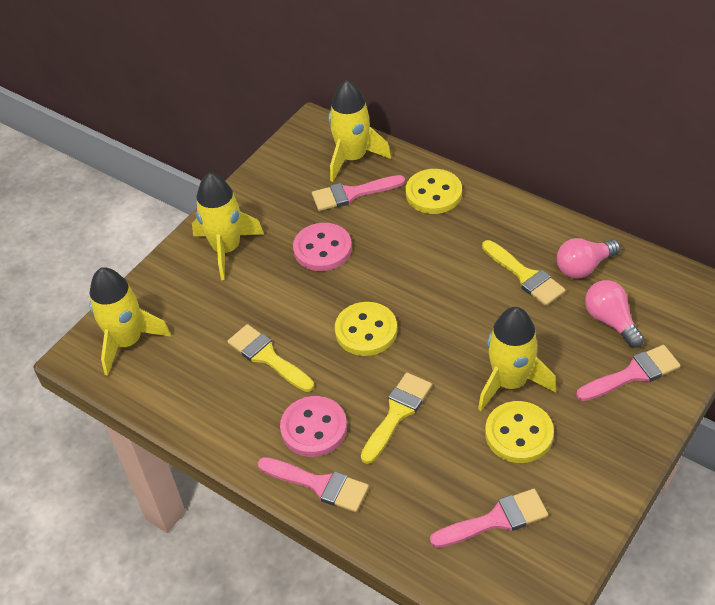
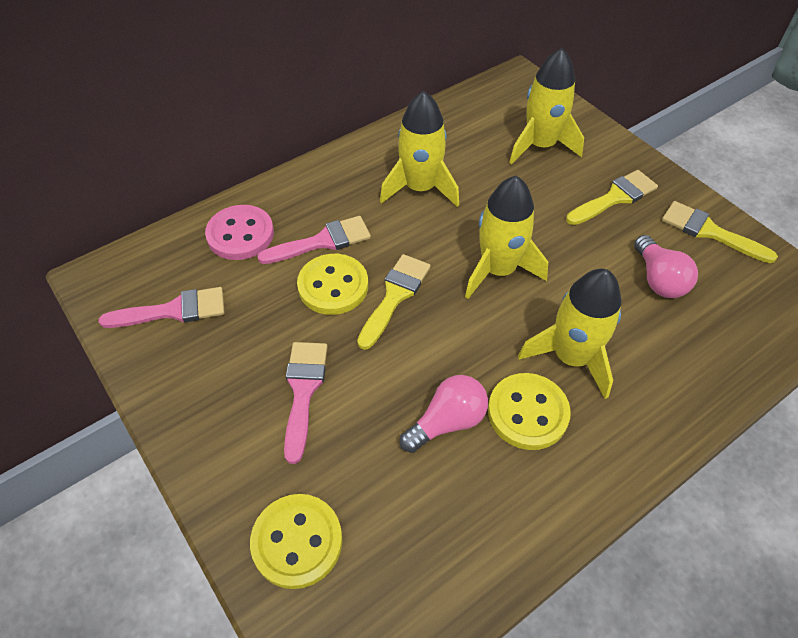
pink brush: [258,457,369,512] [312,175,405,211] [430,489,548,548] [576,345,681,401] = 4 -> [99,287,225,328] [257,216,371,264] [284,342,328,464] = 3
pink button: [280,396,347,457] [293,223,352,271] = 2 -> [205,205,274,260] = 1

